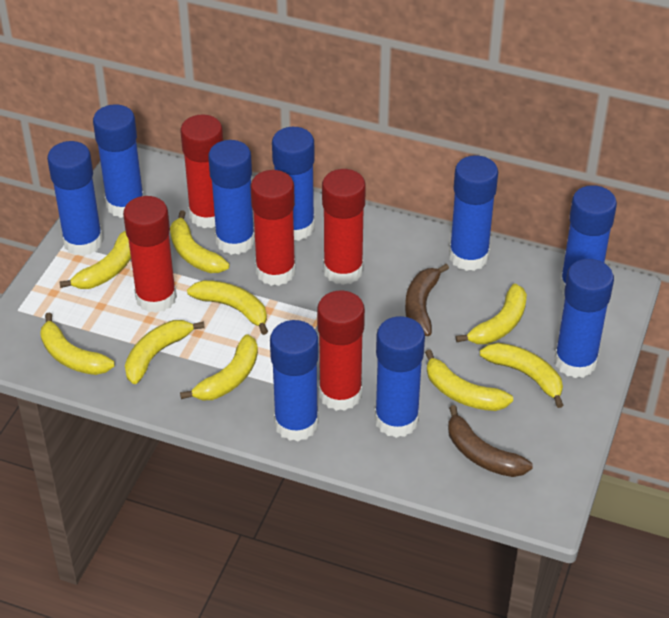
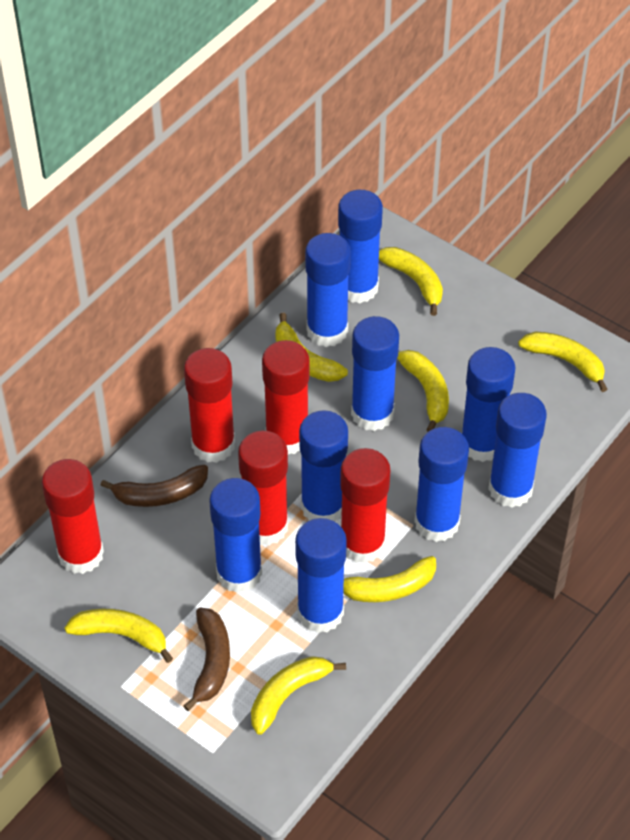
yellow banana: [40,313,115,375] [59,231,131,289] [125,320,205,384] [170,210,230,273] [180,334,258,400] [187,280,268,335] [425,350,513,411] [456,284,527,344] [480,343,563,408] = 9 -> [64,609,173,663] [251,656,346,735] [275,313,348,382] [343,556,436,602] [379,247,443,316] [397,350,449,432] [518,331,607,392] = 7

